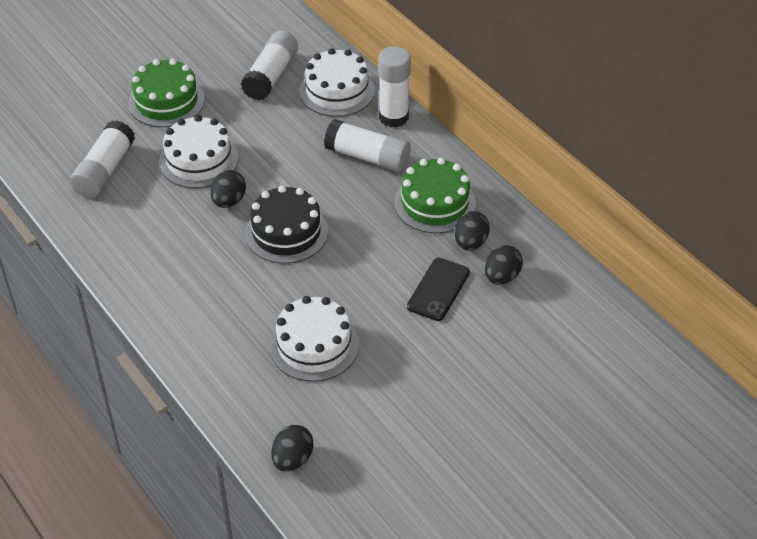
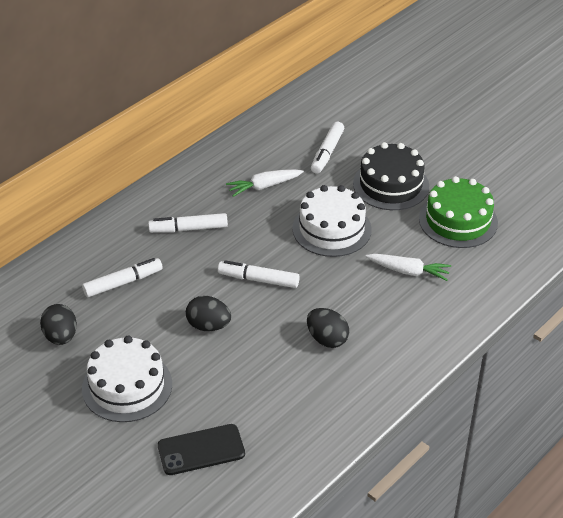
black egg: [210,170,246,208] [271,425,313,472] [454,211,490,251] [485,245,523,285] = 4 -> [40,304,77,345] [186,296,231,331] [307,308,349,348] = 3
green cake: [128,59,205,127] [394,158,476,233] = 2 -> [419,176,498,248] = 1
white cake: [159,115,239,188] [269,296,359,382] [299,48,375,117] = 3 -> [82,336,172,422] [292,185,372,257] = 2
white carrot: none = 0 -> [226,169,304,197] [366,254,451,281] = 2
white glue stick: [70,120,135,198] [241,31,298,101] [324,119,411,172] [378,46,411,128] = 4 -> none = 0
white marker: none = 0 -> [82,258,163,297] [148,213,228,233] [218,260,300,288] [311,122,344,174] = 4

